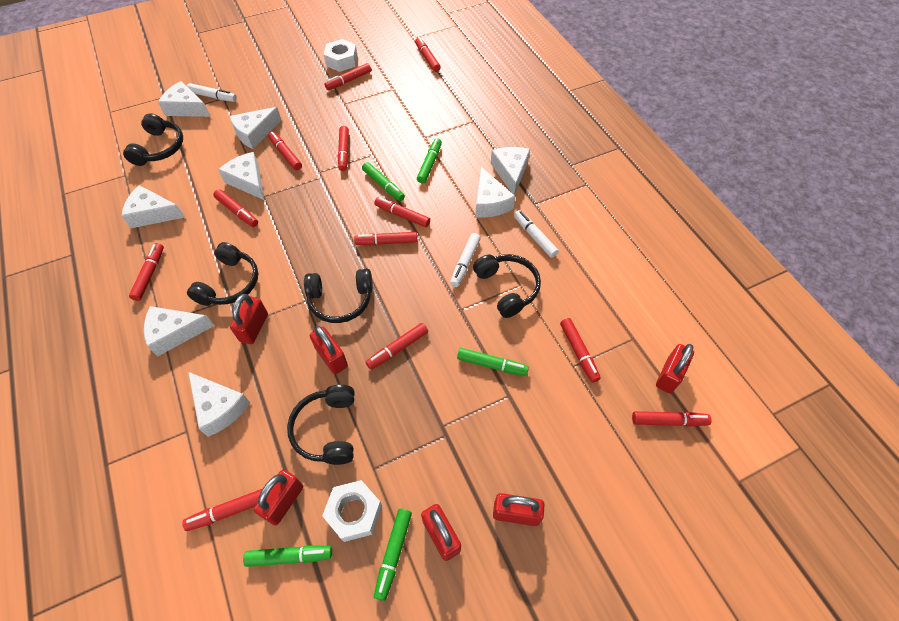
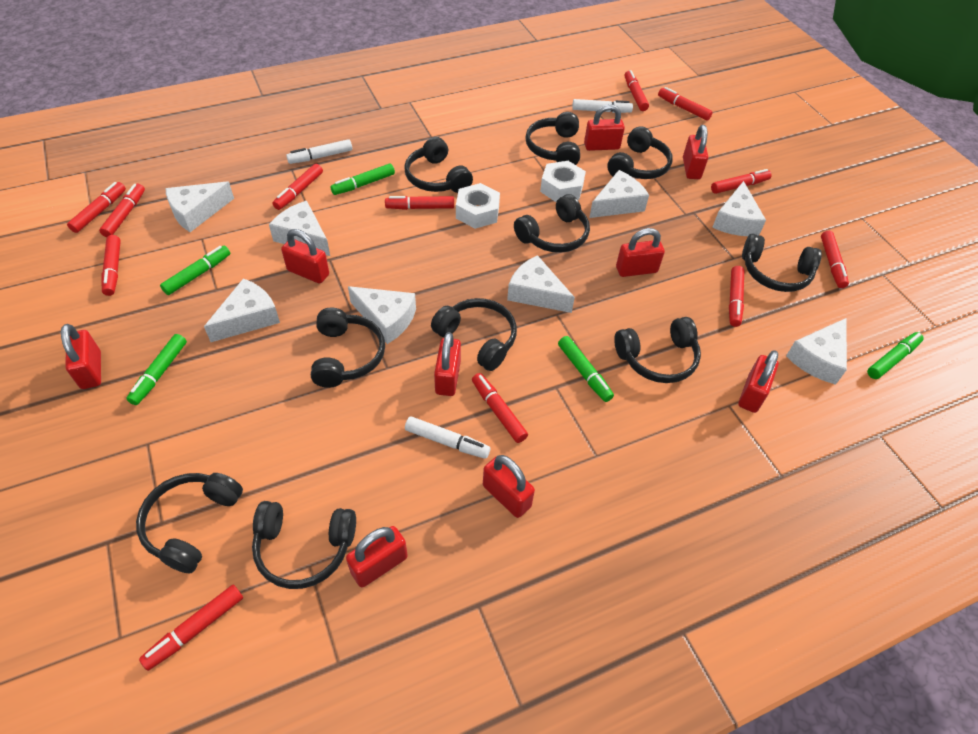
black headphones: [123,113,183,166] [187,242,259,306] [287,385,354,465] [304,269,373,323] [473,254,541,318] = 5 -> [136,473,243,573] [252,501,356,589] [311,307,385,388] [404,137,473,193] [431,298,517,371] [514,194,590,253] [525,112,580,165] [607,126,673,179] [614,317,701,383] [742,234,822,292] = 10
red padlock: [230,294,268,344] [254,470,303,525] [310,326,348,374] [421,504,461,561] [493,493,545,526] [656,344,694,393] = 6 -> [61,324,101,389] [281,229,329,284] [346,526,408,587] [434,332,461,396] [483,455,535,518] [584,104,625,151] [616,228,665,277] [683,125,708,179] [738,350,779,413] = 9

